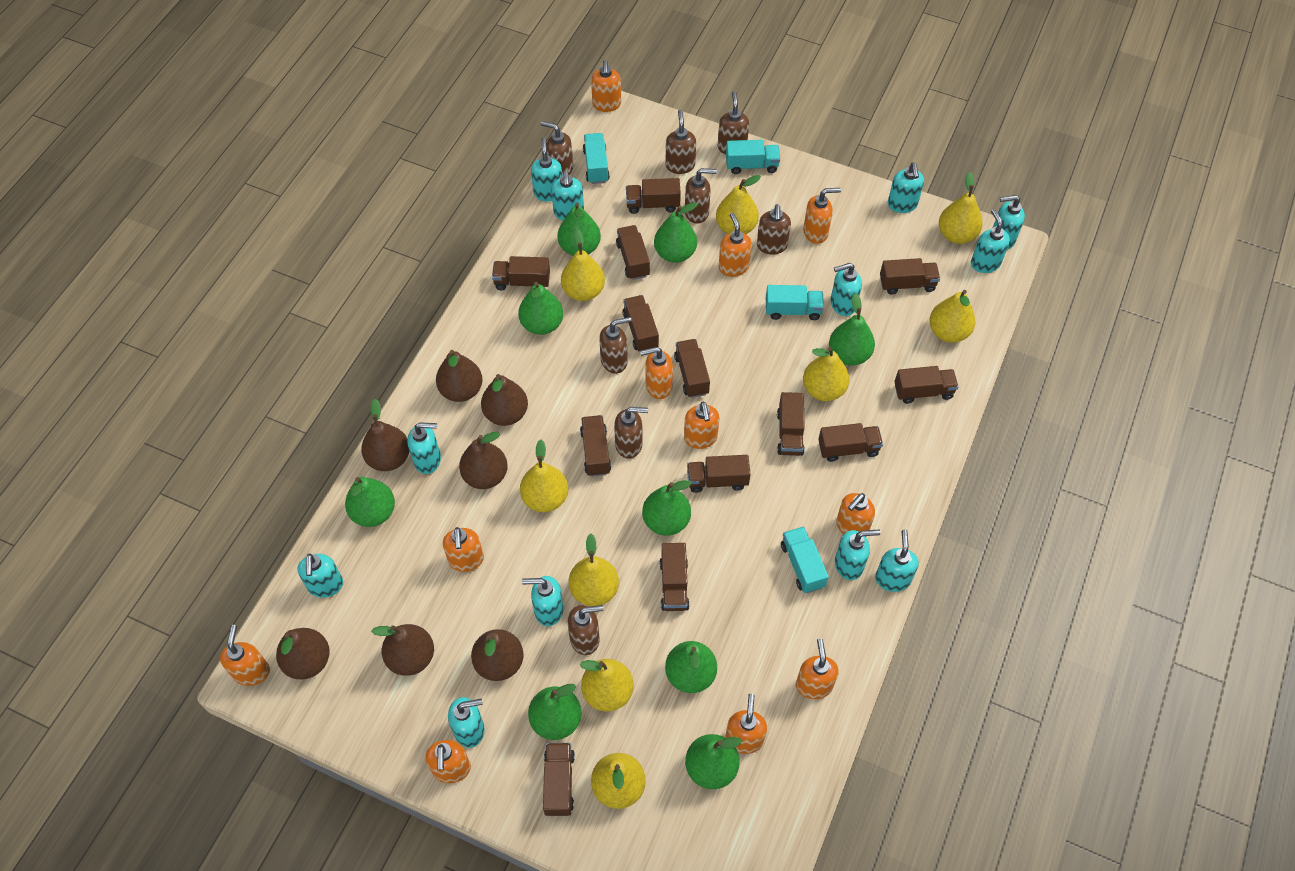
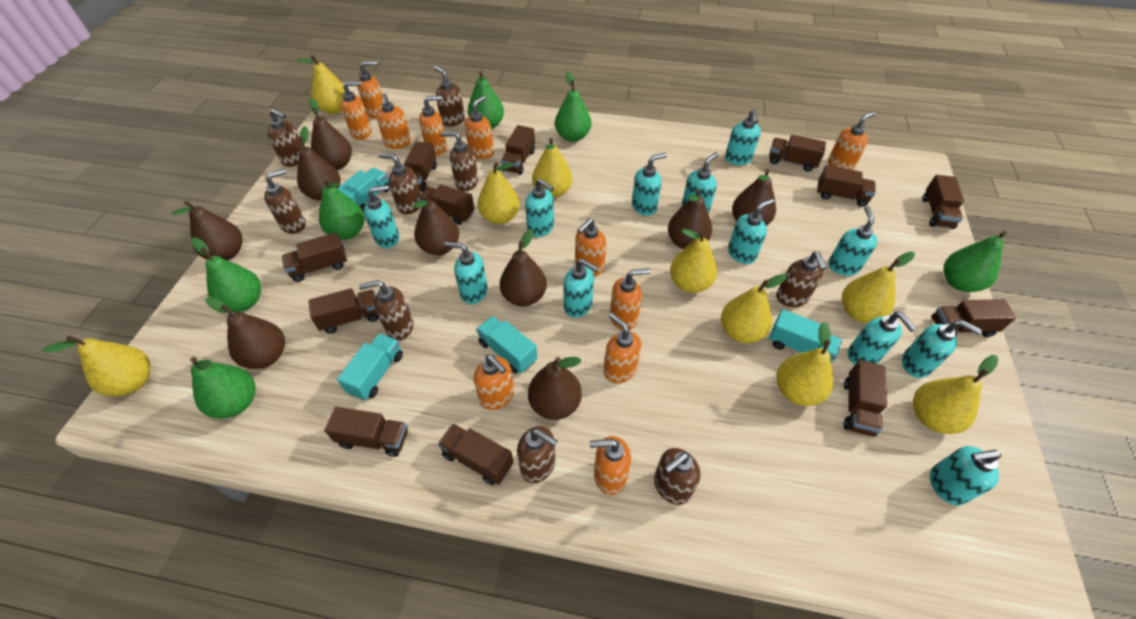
brown pear: [276,628,330,679] [361,399,409,471] [371,624,434,676] [436,350,482,402] [459,432,508,489] [471,629,524,681] [481,374,528,426] = 7 -> [172,201,242,260] [206,297,285,369] [297,126,340,201] [309,98,352,170] [413,194,459,255] [500,229,547,306] [528,357,582,420] [668,189,712,249] [732,169,776,226] = 9
brown soap dispenser: [541,121,573,175] [568,605,603,655] [599,317,631,374] [614,407,648,459] [665,110,696,174] [685,168,717,224] [718,91,749,154] [757,204,791,255] = 8 -> [264,169,306,234] [268,109,303,167] [359,280,413,340] [379,153,421,214] [434,66,465,127] [441,131,478,191] [517,426,558,483] [654,448,701,505] [776,252,826,307] = 9
brown truck: [492,256,550,290] [543,743,575,816] [580,415,611,477] [616,225,650,280] [623,295,659,351] [626,178,681,214] [660,543,690,611] [674,339,710,398] [687,455,751,493] [777,392,805,456] [818,423,883,462] [880,258,940,295] [894,366,958,404] = 13 -> [282,232,347,282] [308,288,379,334] [324,407,408,457] [404,141,437,192] [418,185,475,225] [438,424,514,485] [501,125,535,175] [769,135,826,171] [817,165,876,207] [844,360,887,437] [923,175,964,229] [931,299,1016,337] = 12
green pear: [345,477,395,527] [518,282,563,335] [528,684,582,740] [558,203,601,256] [642,480,691,536] [654,203,697,263] [665,641,717,693] [685,734,742,789] [829,293,875,365] = 9 -> [190,357,256,419] [191,237,261,312] [319,178,364,240] [468,71,504,129] [555,71,591,142] [944,231,1007,292] = 6

